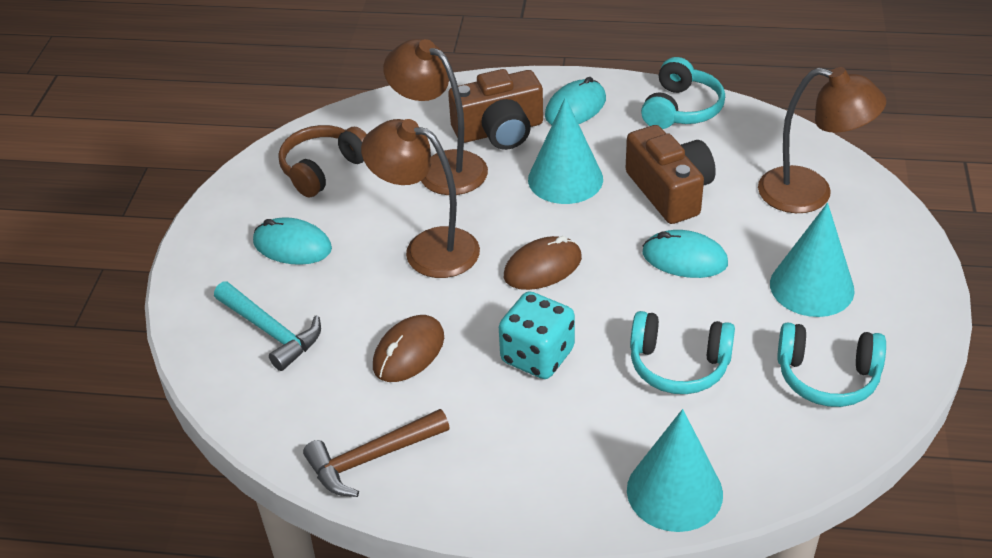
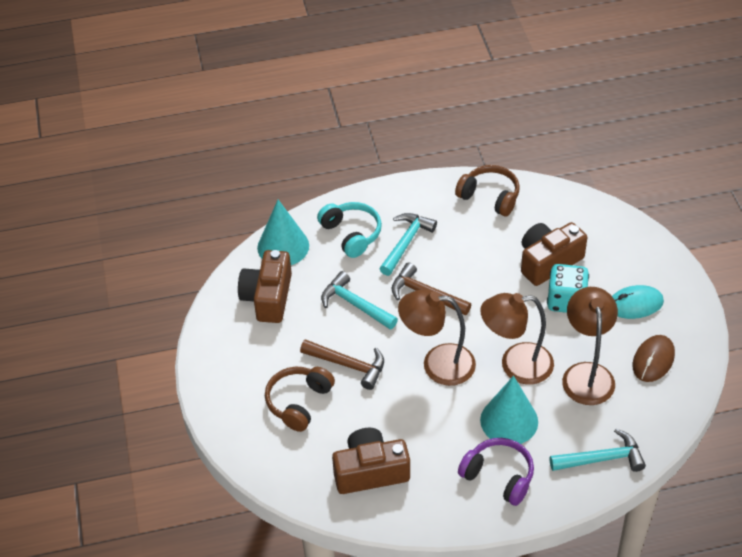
brown camera: [448,69,543,150] [626,125,716,224] = 2 -> [238,250,292,323] [332,428,410,494] [521,222,587,286] = 3
brown hammer: [303,409,450,497] = 1 -> [300,339,384,390] [392,262,471,315] = 2
brown headphones: [278,125,367,197] = 1 -> [265,367,335,432] [455,165,520,216] = 2
brown mouse: [373,315,444,382] [504,236,582,290] = 2 -> [632,335,675,382] = 1
purple headphones: none = 0 -> [458,438,534,506] = 1
turquoise cone: [528,97,603,204] [627,409,723,532] [770,203,855,317] = 3 -> [257,199,309,265] [480,376,538,444] = 2
turquoise hammer: [214,282,321,371] = 1 -> [321,271,398,330] [379,213,437,276] [550,429,646,472] = 3
turquoise headphones: [630,311,735,394] [641,57,725,129] [777,322,886,407] = 3 -> [317,202,382,258] = 1
turquoise mouse: [253,217,332,265] [545,77,606,125] [643,230,728,278] = 3 -> [612,285,664,319] = 1

